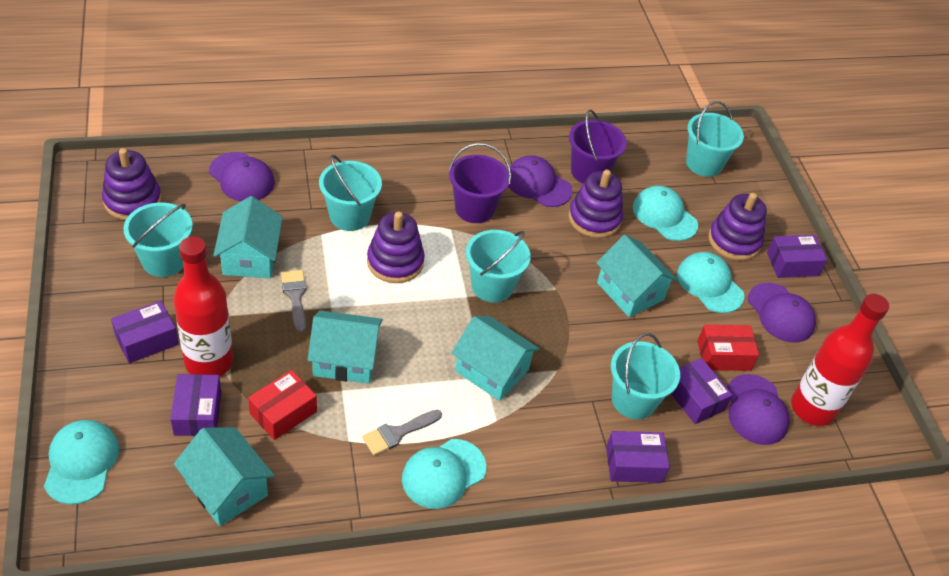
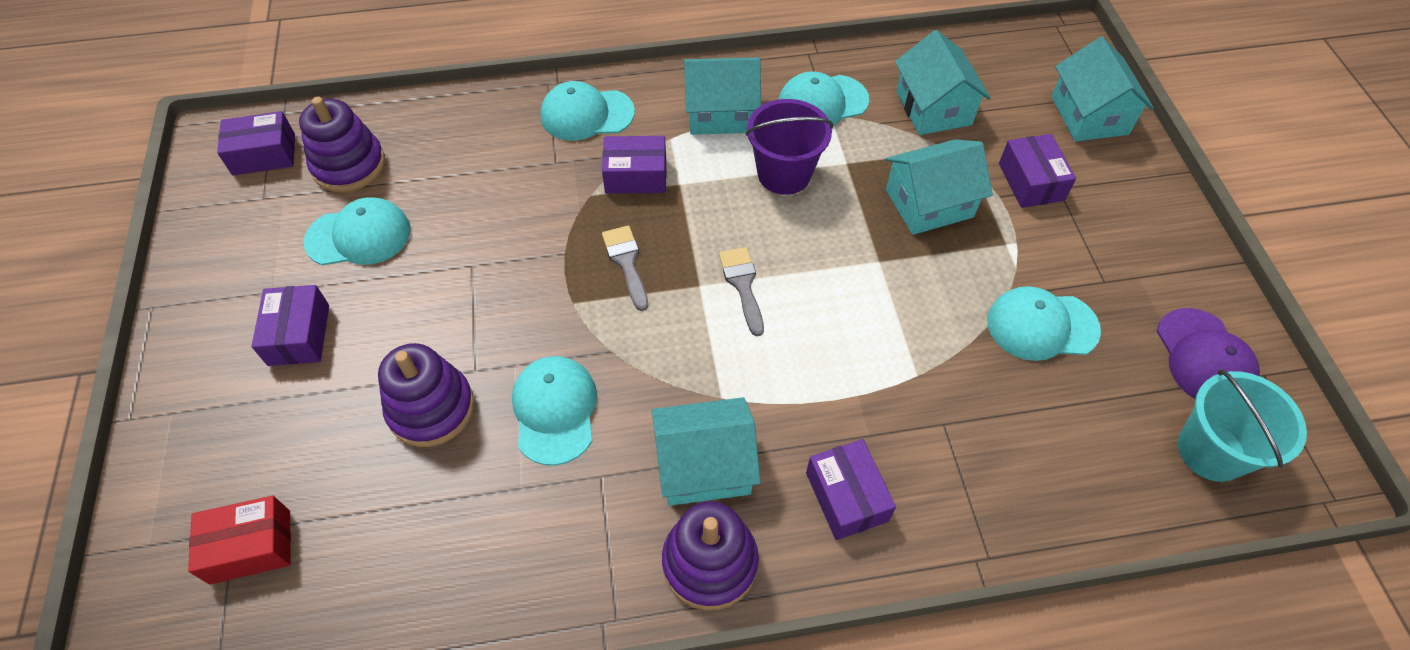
purple bucket: [449,143,511,223] [569,110,627,184] = 2 -> [745,99,834,195] = 1
purple cap: [209,152,275,201] [508,155,573,207] [727,374,790,445] [748,283,816,342] = 4 -> [1157,308,1260,399] = 1
purple stacking toy: [102,148,162,220] [367,212,425,283] [569,170,623,238] [708,193,767,261] = 4 -> [299,97,385,192] [378,343,474,447] [662,501,759,611] = 3
red bottle: [173,236,233,377] [791,294,889,426] = 2 -> none = 0
red box: [248,370,317,440] [697,325,759,371] = 2 -> [188,496,291,584] = 1
turquoise bucket: [123,203,193,277] [319,155,382,231] [466,230,531,303] [611,333,680,419] [686,101,744,177] = 5 -> [1178,369,1307,482] = 1
turquoise cap: [44,420,119,505] [402,439,486,509] [633,186,698,241] [677,252,744,313] = 4 -> [303,197,411,266] [512,356,597,466] [540,81,635,141] [778,71,869,125] [987,286,1101,361] = 5

